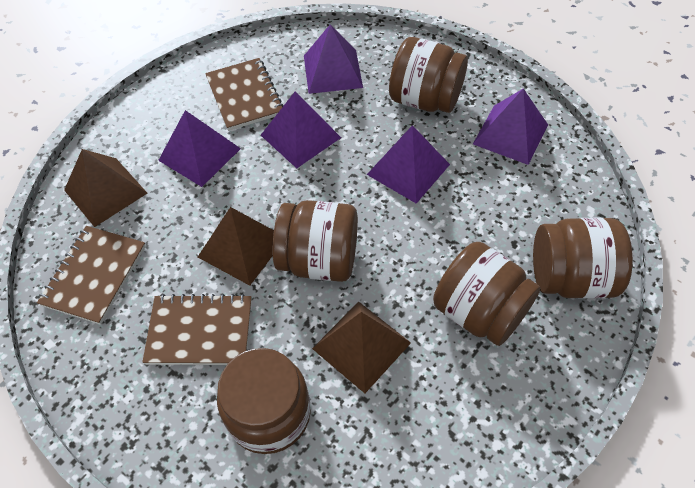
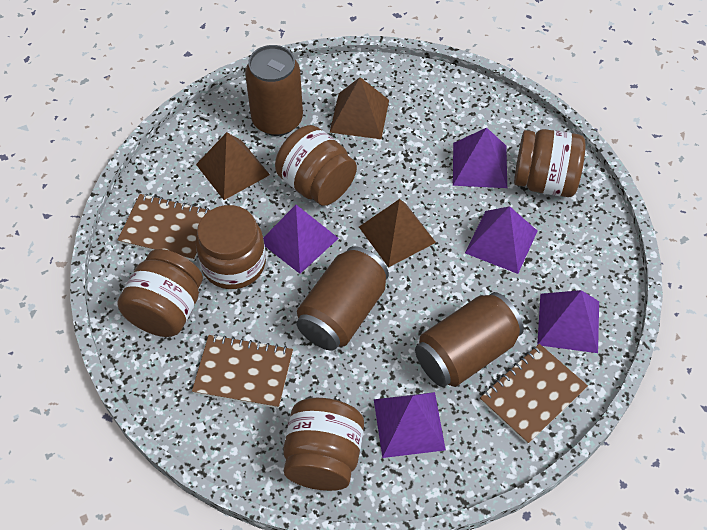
brown can: none = 0 -> [245,45,303,136] [296,246,389,351] [415,292,524,387] = 3

